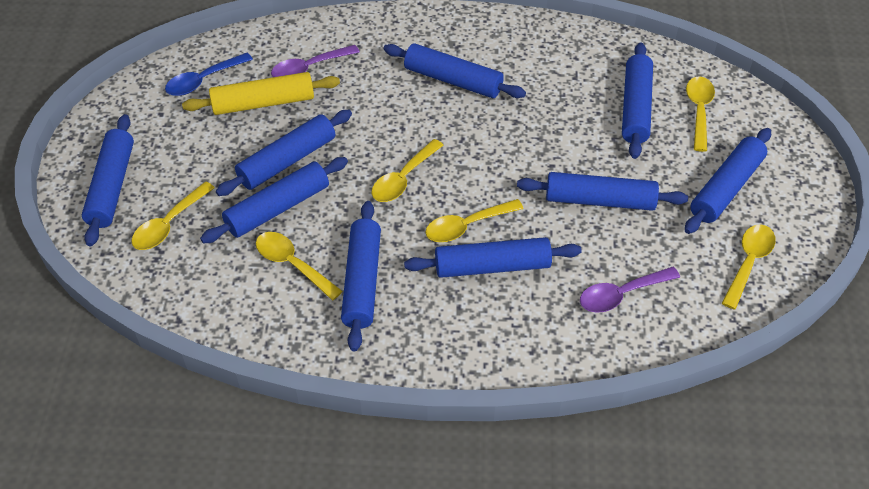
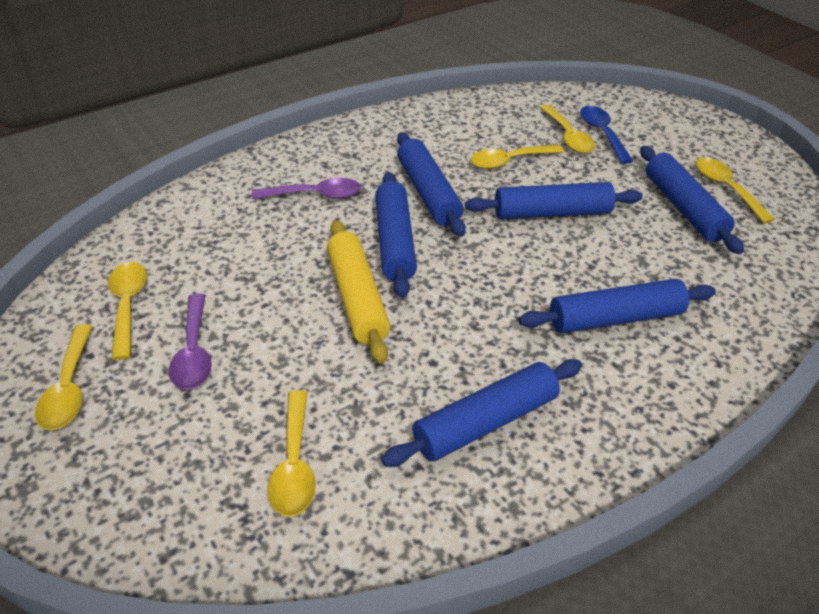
blue rolling pin: [82,114,134,246] [200,157,348,244] [216,110,352,196] [341,201,381,352] [384,43,526,98] [404,237,582,278] [517,172,688,211] [622,43,653,159] [685,128,771,234] = 9 -> [375,172,417,298] [381,359,582,467] [397,132,466,237] [465,182,643,219] [519,279,716,333] [640,146,744,254] = 6

